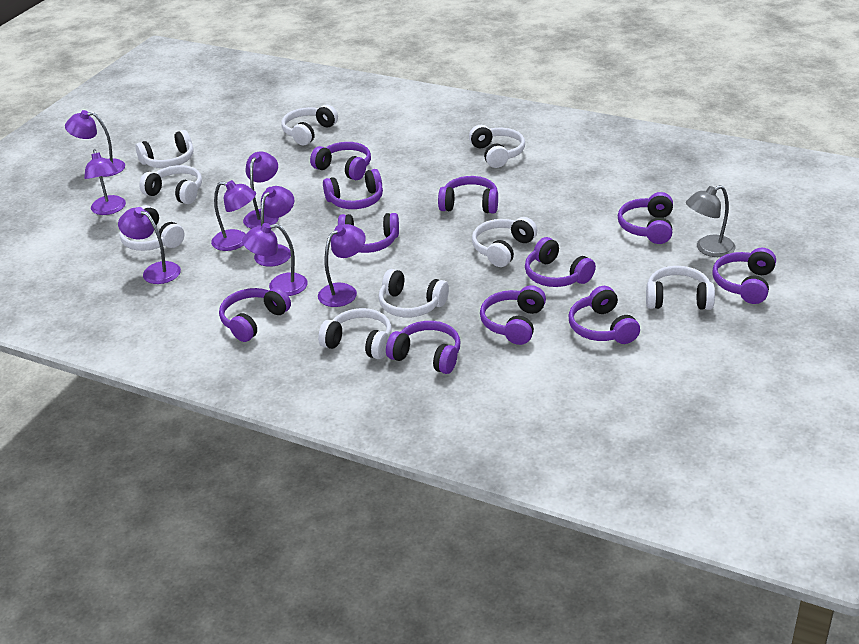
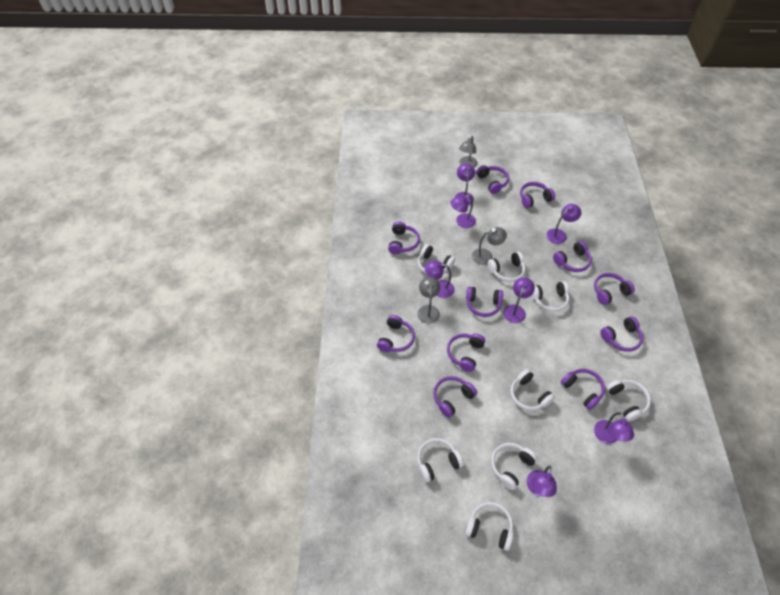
grey lamp: [686,185,736,257] = 1 -> [418,277,440,324] [459,136,478,168] [472,227,507,265] = 3
purple lamp: [65,110,125,177] [84,149,126,215] [118,207,181,284] [211,180,256,251] [242,223,308,296] [243,151,279,229] [254,186,294,267] [318,224,366,307] = 8 -> [424,260,455,298] [450,195,476,228] [455,164,475,205] [504,277,535,323] [527,466,557,497] [546,204,581,244] [594,412,634,444] = 7
white headphones: [119,205,185,251] [135,130,194,168] [139,165,202,204] [281,105,338,145] [318,308,392,359] [378,269,449,318] [469,125,525,168] [472,217,537,267] [646,266,715,310] = 9 -> [417,438,464,482] [418,244,455,274] [465,502,513,551] [488,252,526,282] [491,443,538,490] [510,369,555,411] [531,281,569,312] [606,380,651,421] = 8

